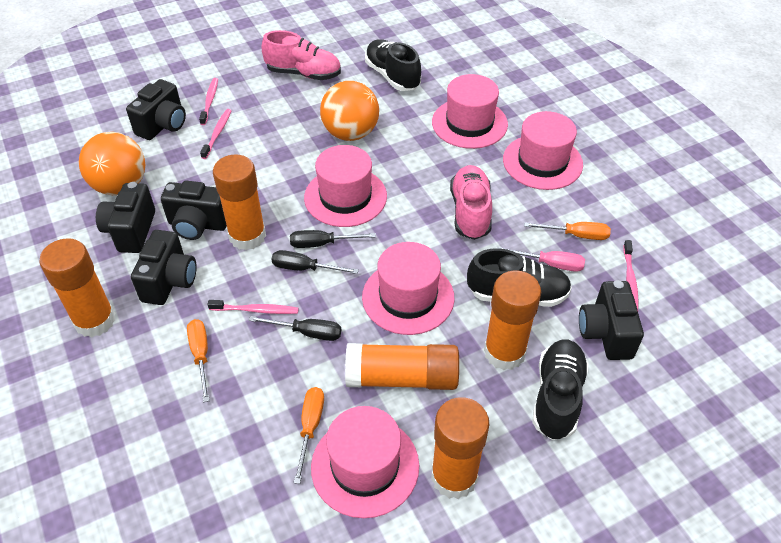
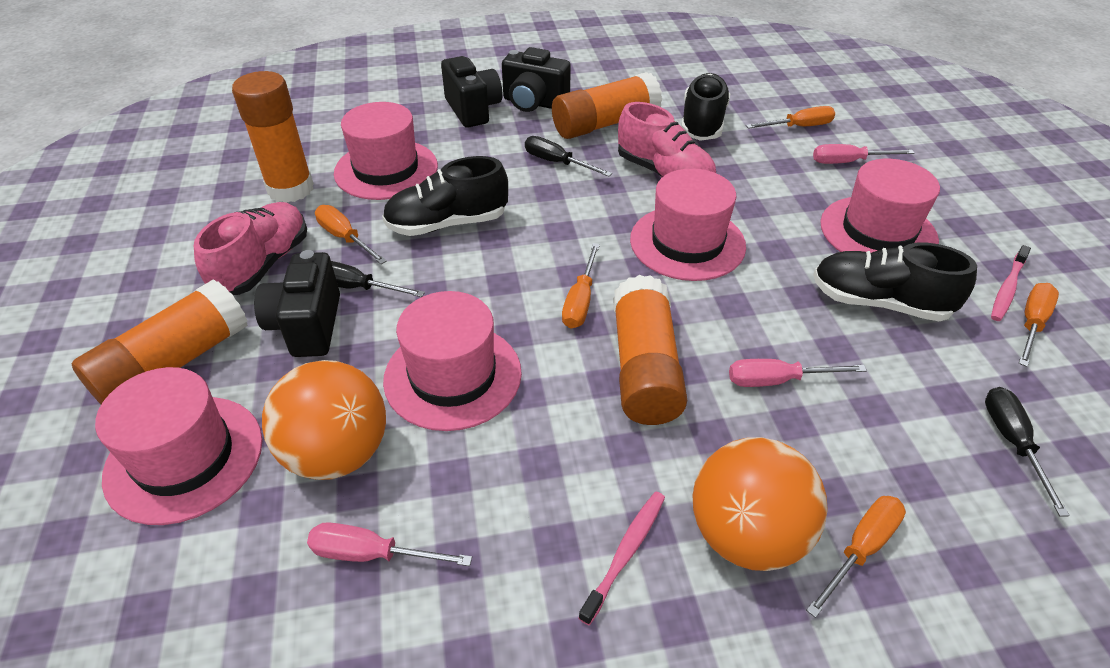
black camera: [96,182,155,253] [126,79,186,140] [131,230,197,305] [161,181,227,240] [579,280,644,360] = 5 -> [254,250,340,357] [441,56,502,128] [502,47,571,112] = 3
orange glue stick: [39,238,116,337] [213,154,266,250] [345,343,459,390] [431,397,489,499] [484,271,541,370] = 5 -> [72,279,248,404] [232,71,314,203] [552,72,662,139] [613,275,687,425] = 4
orange screwdriver: [187,319,210,402] [294,387,324,484] [524,222,611,240] = 3 -> [315,205,387,264] [562,243,600,328] [746,106,835,129] [806,496,906,618] [1019,283,1059,367] = 5
pink screwdriver: [497,247,585,272] = 1 -> [307,522,472,566] [729,359,867,387] [813,144,914,164] = 3
pink toothbrush: [199,78,218,125] [200,109,232,159] [207,300,299,314] [623,240,639,310] = 4 -> [579,492,665,625] [991,245,1031,321] = 2

